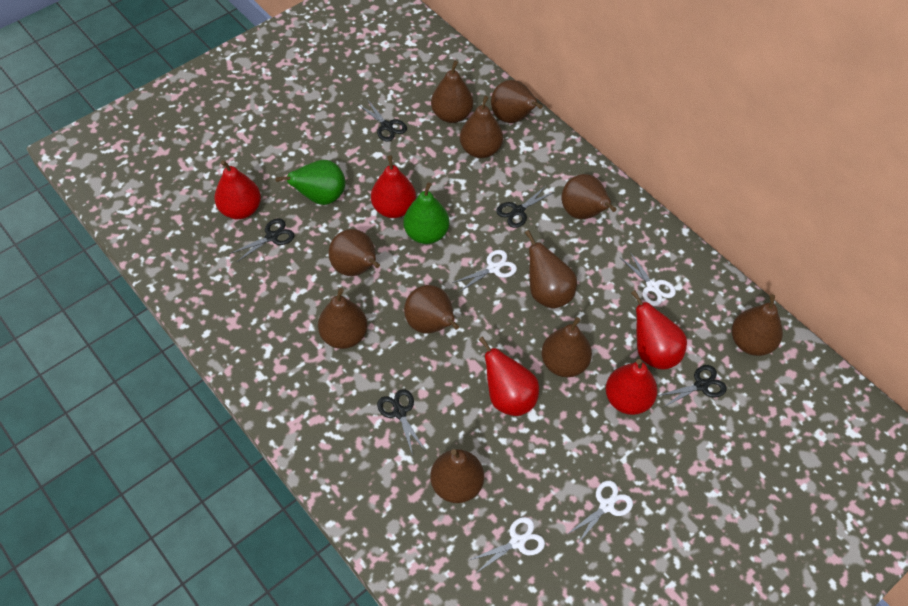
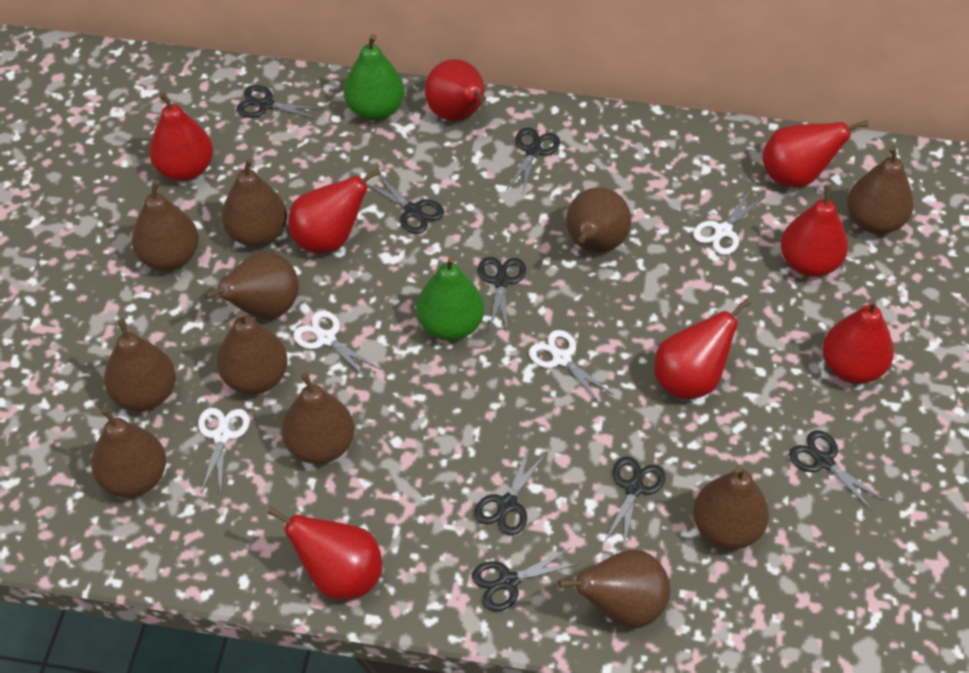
black scissors: [230,218,295,262] [359,99,407,142] [377,389,425,456] [496,186,554,228] [657,365,727,407] = 5 -> [236,85,324,120] [367,175,444,234] [472,547,580,611] [474,447,547,535] [478,257,526,331] [507,128,560,193] [604,457,665,549] [789,430,885,512] = 8
red pear: [214,160,261,219] [371,155,416,218] [478,336,539,416] [606,359,658,415] [631,290,687,370] = 5 -> [149,92,213,181] [267,506,382,600] [288,168,381,253] [425,59,486,121] [655,298,751,400] [763,120,868,187] [781,185,848,277] [823,298,894,384] = 8

